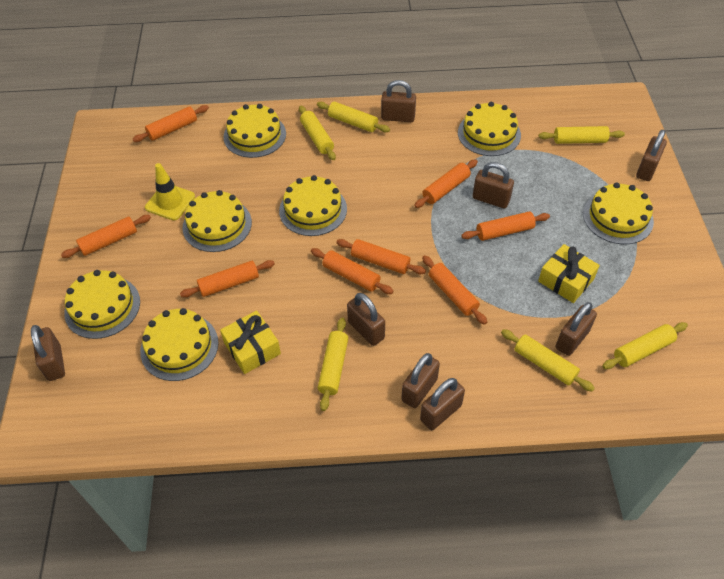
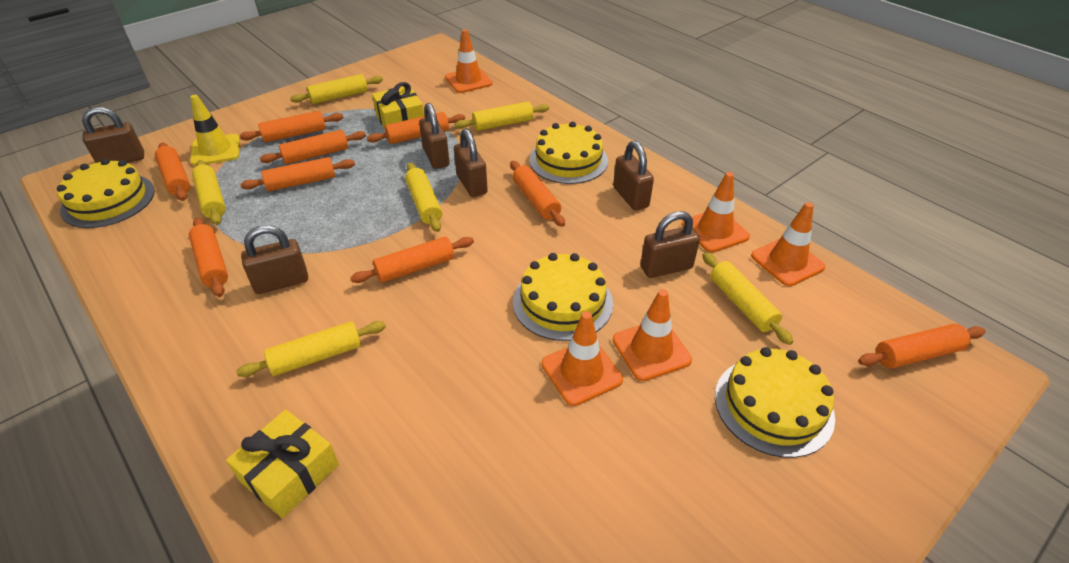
brown padlock: [31,325,65,381] [347,293,385,346] [381,80,416,122] [401,353,440,408] [420,378,465,430] [473,162,514,209] [556,302,597,356] [636,130,667,181] = 8 -> [82,107,144,163] [241,225,308,294] [419,103,450,169] [454,129,488,197] [613,141,654,210] [641,211,700,278] = 6
orange rolling pin: [61,215,151,258] [132,105,209,142] [180,260,275,298] [311,248,394,294] [336,239,426,274] [414,159,478,208] [422,255,487,325] [461,211,550,241] = 8 -> [155,142,190,201] [189,218,228,297] [239,111,344,142] [240,157,355,191] [259,130,366,164] [350,237,474,283] [367,112,465,144] [510,161,565,227] [858,324,985,369] = 9
orange traffic cone: none = 0 -> [445,29,493,93] [542,311,623,406] [613,289,692,381] [682,172,750,252] [751,202,825,286] = 5
yellow cake: [64,270,140,339] [140,308,219,381] [183,190,252,252] [223,104,286,158] [279,175,347,236] [458,102,521,156] [583,182,654,244] = 7 -> [57,159,155,228] [513,253,613,341] [529,122,608,184] [715,347,835,458] = 4

